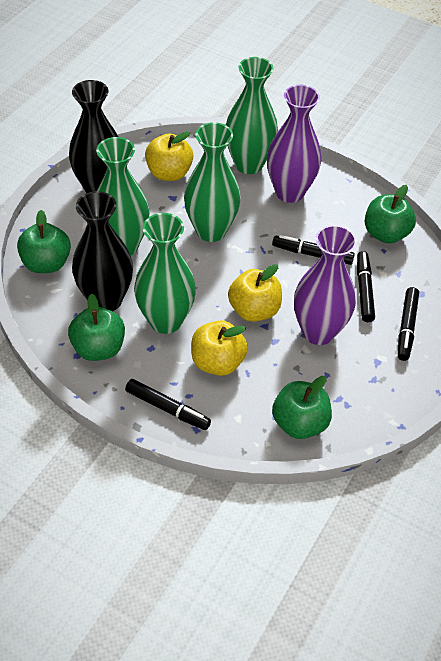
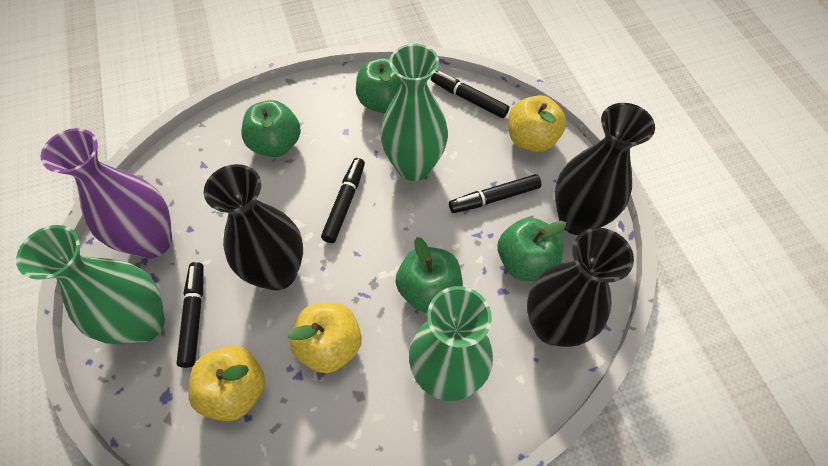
black vase: [69,80,118,193] [72,191,133,311] = 2 -> [204,164,303,290] [527,228,634,347] [555,103,655,235] = 3
green vase: [96,137,150,256] [134,213,196,334] [184,122,241,242] [226,57,278,174] = 4 -> [16,225,165,344] [380,44,448,181] [409,286,493,401] = 3
purple vase: [267,85,321,203] [294,225,357,345] = 2 -> [40,128,172,258] = 1

